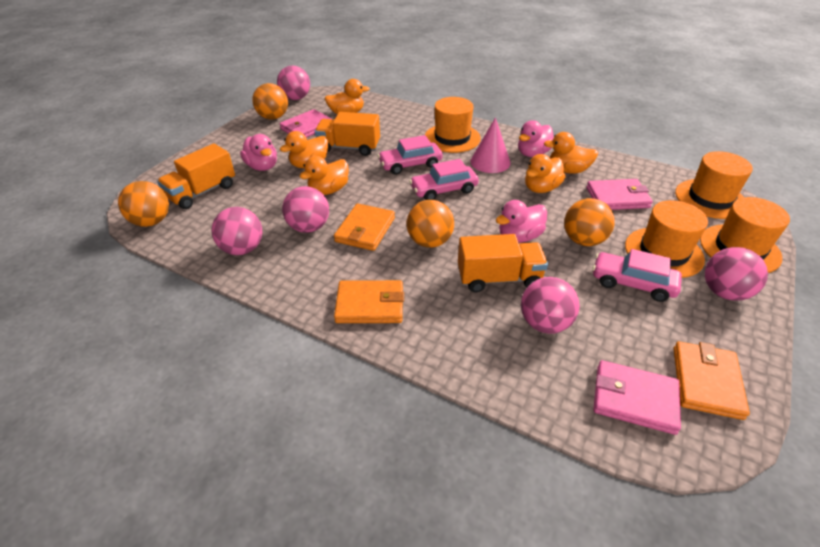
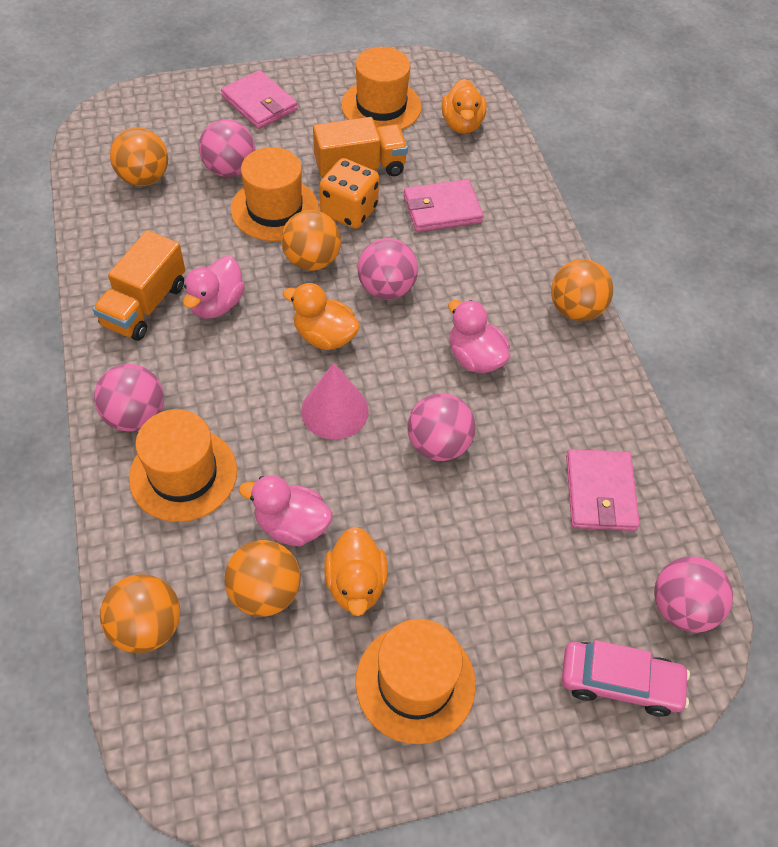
orange ball: [118,181,169,227] [252,83,288,120] [407,200,454,248] [564,198,615,246] = 4 -> [100,574,180,653] [110,128,168,186] [224,540,301,617] [281,210,341,271] [551,259,613,321] = 5
orange dice: none = 0 -> [319,158,379,229] = 1
orange duck: [280,131,328,168] [299,156,349,195] [325,79,370,114] [525,154,565,193] [544,132,598,174] = 5 -> [283,283,360,350] [324,527,388,616] [442,79,486,134] = 3
orange truck: [157,143,235,209] [315,112,380,156] [458,234,548,292] = 3 -> [92,230,185,341] [313,117,408,178] = 2
orange wallet: [334,203,395,251] [334,280,404,323] [674,341,750,420] = 3 -> none = 0
pink car: [378,135,443,175] [409,159,479,200] [593,249,682,302] = 3 -> [562,640,690,717] = 1

